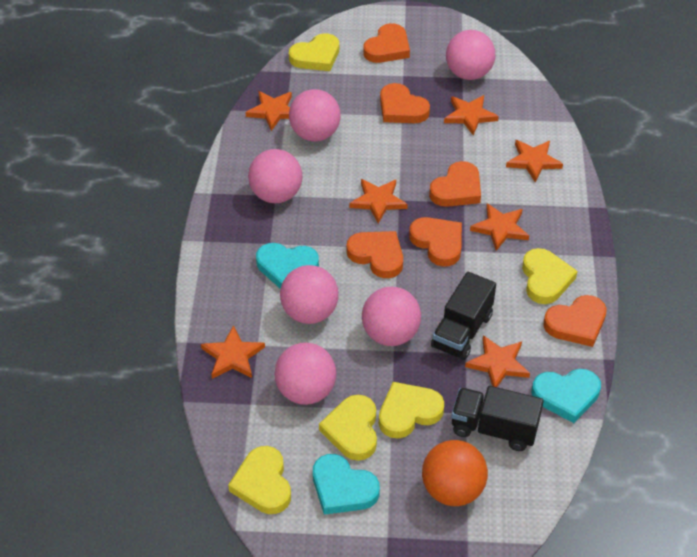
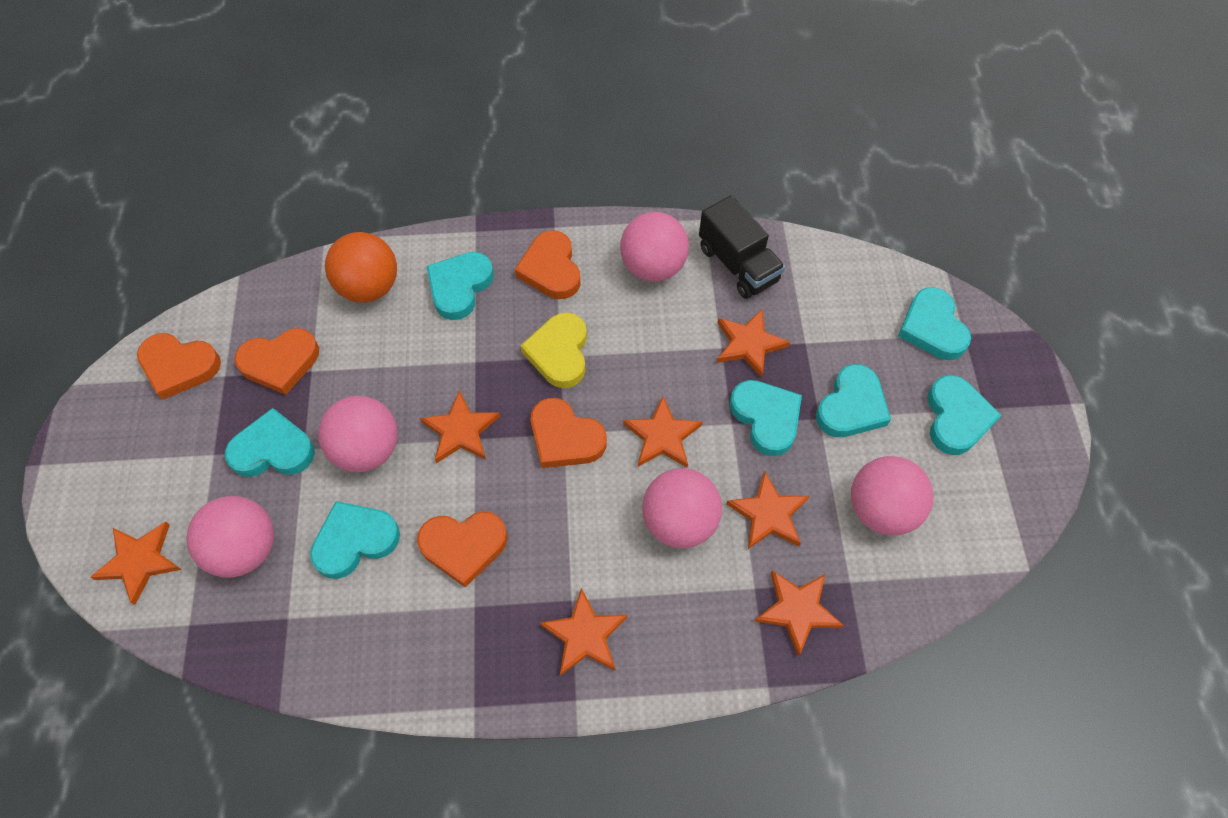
black truck: [431,272,496,360] [451,386,544,451] = 2 -> [699,195,785,299] = 1
orange heart: [346,231,403,278] [363,23,410,63] [380,83,430,123] [409,217,462,267] [429,161,481,207] [543,295,607,347] = 6 -> [137,333,221,400] [235,328,319,395] [417,511,508,588] [515,230,580,299] [531,398,607,468] = 5
pink ball: [248,149,303,203] [274,343,336,405] [280,265,339,324] [289,89,341,142] [362,287,421,346] [446,30,495,80] = 6 -> [186,496,274,578] [318,396,398,472] [620,212,689,282] [642,468,722,548] [851,456,934,536] = 5
turquoise heart: [256,243,319,289] [313,454,380,515] [532,369,601,423] = 3 -> [225,408,315,477] [310,501,400,579] [426,252,494,320] [730,380,802,456] [816,364,891,437] [898,287,971,360] [927,375,1002,455] = 7
yellow heart: [228,446,291,514] [289,33,339,71] [319,395,377,461] [379,382,444,439] [522,248,578,304] = 5 -> [520,312,587,388] = 1

